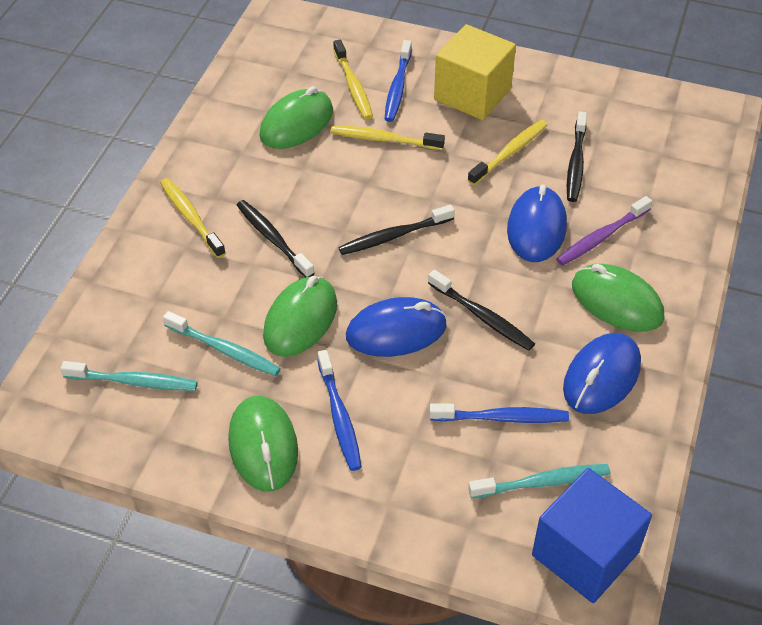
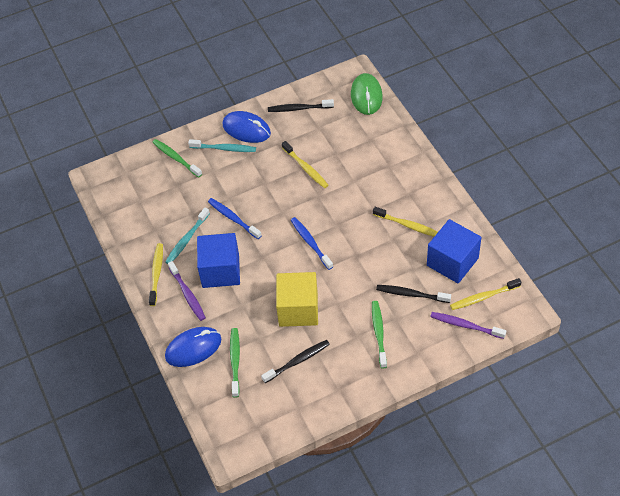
black toothbrush: [237,200,315,277] [338,204,455,255] [428,270,535,351] [567,111,587,202] = 4 -> [261,340,330,383] [268,99,334,112] [376,285,451,303] = 3
blue cube: [532,468,652,603] = 1 -> [197,233,240,288] [427,219,481,283] = 2
blue mouse: [346,297,447,357] [507,184,567,262] [563,333,641,414] = 3 -> [165,327,221,367] [222,111,271,143] = 2
blue toothbrush: [317,350,362,471] [384,40,412,122] [429,403,569,423] = 3 -> [208,198,262,239] [291,217,333,270] = 2
green mouse: [228,396,298,492] [259,86,333,149] [263,276,337,357] [572,264,664,332] = 4 -> [351,73,383,115] = 1
green toothbrush: none = 0 -> [152,139,202,177] [230,328,240,398] [372,301,387,368] = 3
purple toothbrush: [556,196,652,266] = 1 -> [168,261,206,321] [430,312,506,339] = 2
turquoise toothbrush: [61,361,197,391] [163,311,281,376] [468,464,610,498] = 3 -> [165,208,210,264] [188,139,256,152] = 2

